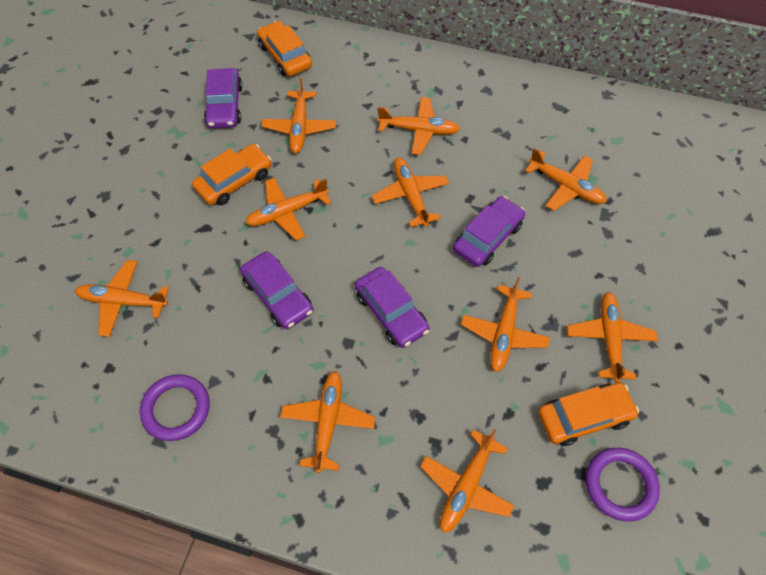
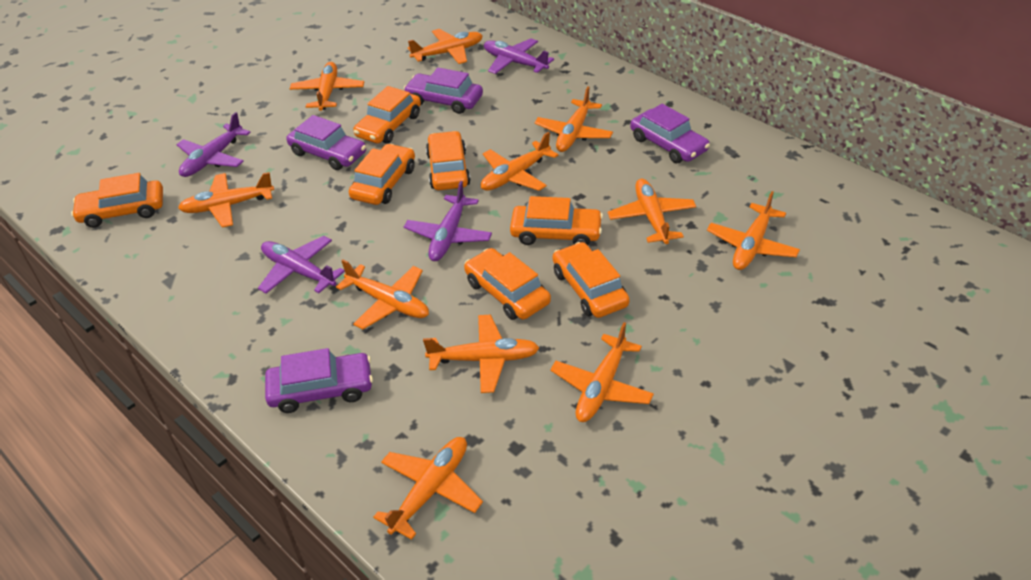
orange car: [192,144,271,205] [257,21,312,76] [538,383,639,446] = 3 -> [71,173,163,228] [349,144,415,205] [353,86,421,144] [426,131,471,190] [464,248,551,320] [510,196,603,245] [553,242,630,318] = 7
orange plane: [75,260,169,337] [245,178,331,240] [261,78,336,153] [280,371,375,473] [372,158,449,227] [377,97,460,155] [420,429,515,533] [461,277,550,372] [525,148,607,211] [567,292,658,383] = 10 -> [178,172,274,228] [290,62,364,111] [336,259,429,330] [373,437,483,540] [408,29,483,64] [423,314,539,393] [481,132,559,191] [535,86,613,152] [550,322,654,422] [607,179,696,244] [707,191,800,270] = 11
purple plane: none = 0 -> [176,112,251,177] [258,236,345,294] [404,181,492,261] [484,38,554,74] = 4
purple ring: [140,374,210,441] [586,448,660,522] = 2 -> none = 0

